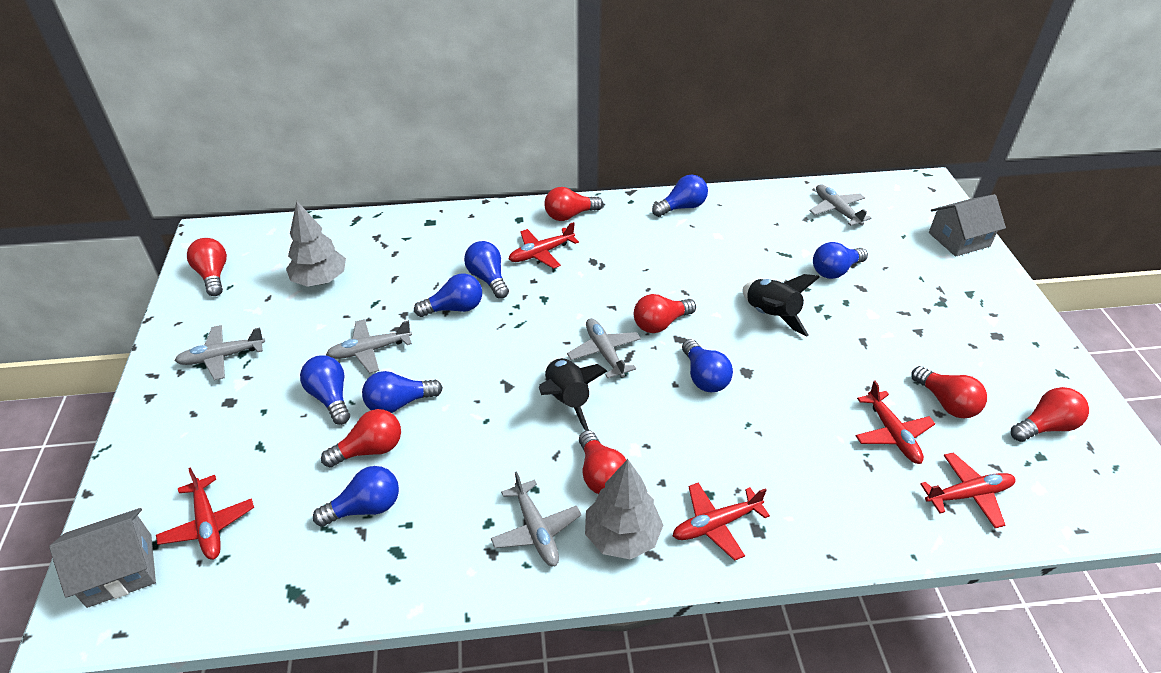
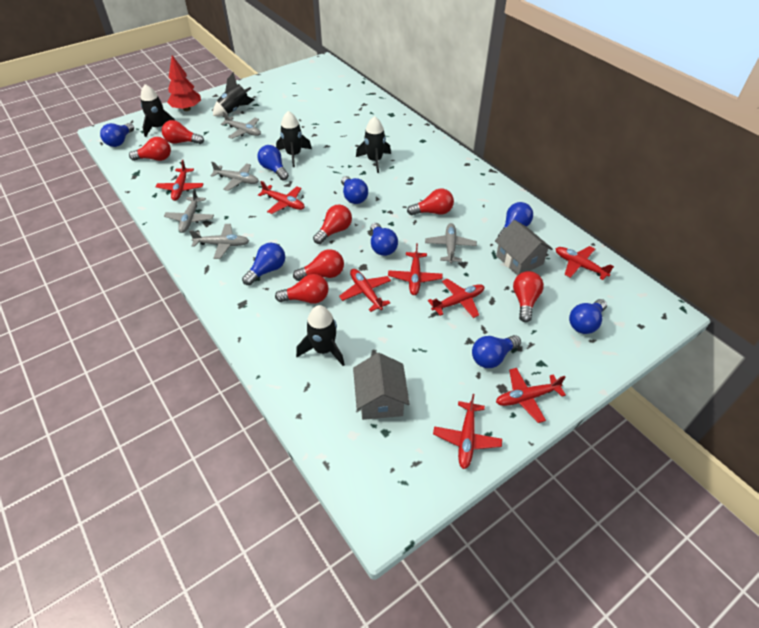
black rocket: [539,358,607,431] [742,274,820,336] = 2 -> [140,84,175,137] [213,72,255,116] [276,111,312,167] [296,305,345,366] [356,116,391,173] = 5
grey tree: [286,201,346,287] [585,459,663,559] = 2 -> none = 0
red plane: [156,467,254,560] [509,222,579,269] [673,483,770,561] [856,381,935,464] [920,452,1016,528] = 5 -> [156,160,203,201] [258,181,305,214] [339,269,391,312] [388,243,442,295] [428,279,484,318] [433,394,502,469] [496,368,566,423] [555,246,614,280] = 8
red tree: none = 0 -> [167,55,201,111] = 1

